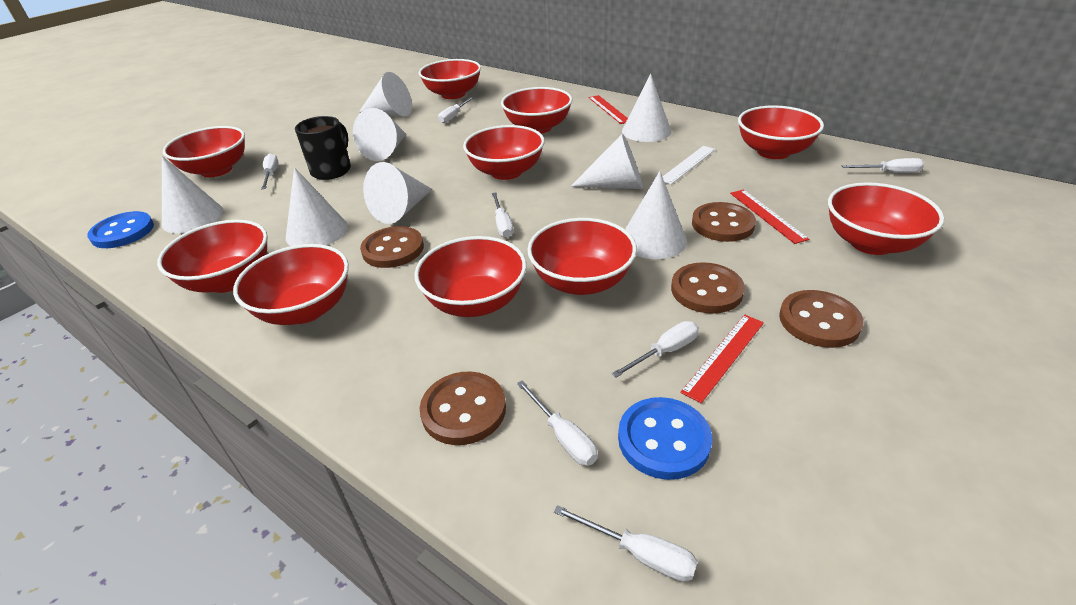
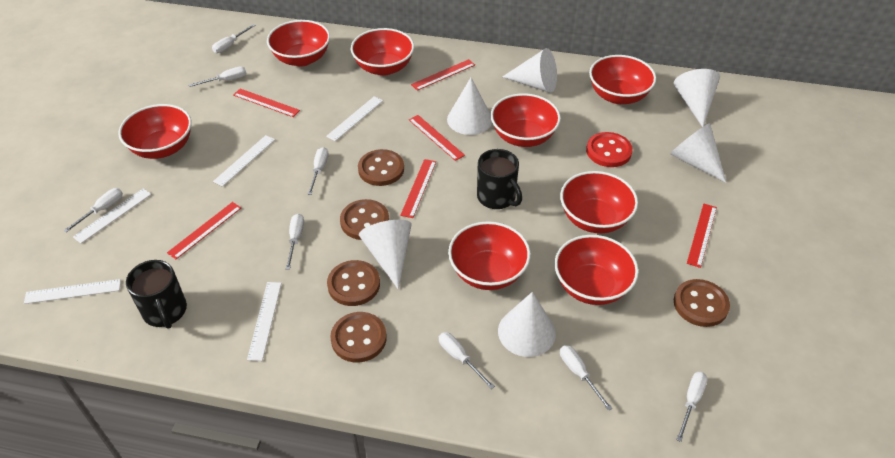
black mug: [295,116,351,180] = 1 -> [126,260,187,329] [477,149,522,209] = 2
blue button: [87,211,154,248] [618,397,712,480] = 2 -> none = 0
red bowl: [157,220,268,293] [163,126,245,177] [233,244,349,325] [414,236,527,317] [419,59,481,99] [463,125,545,180] [501,87,572,134] [527,218,637,295] [738,105,824,159] [828,182,944,255] = 10 -> [118,104,191,159] [267,20,330,67] [351,28,414,76] [448,221,531,290] [491,93,561,147] [554,235,639,305] [560,171,638,233] [589,55,656,104] = 8
red button: none = 0 -> [586,132,633,167] = 1
red ruler: [589,95,628,124] [680,314,764,403] [730,190,809,244] = 3 -> [167,202,241,259] [233,89,300,117] [400,159,436,218] [409,115,465,161] [411,59,475,91] [687,204,717,268] = 6
white cone: [162,156,224,234] [286,167,348,246] [353,108,406,161] [359,72,412,117] [363,162,432,224] [570,133,643,189] [622,74,671,142] [625,171,687,259] = 8 -> [359,220,412,290] [447,78,492,135] [498,292,556,357] [503,48,557,93] [670,123,726,183] [673,69,720,127] = 6
white ruler: [663,146,716,184] = 1 -> [24,279,121,304] [73,188,151,243] [213,135,275,187] [247,282,281,361] [326,96,383,141] = 5
white screwdriver: [261,153,279,189] [438,97,474,123] [492,192,514,238] [517,380,598,466] [554,505,698,582] [612,321,699,378] [842,158,924,173] = 7 -> [63,188,123,232] [189,66,246,87] [212,24,256,53] [286,214,304,270] [307,147,328,195] [439,332,495,389] [560,345,612,411] [676,372,708,442] = 8

